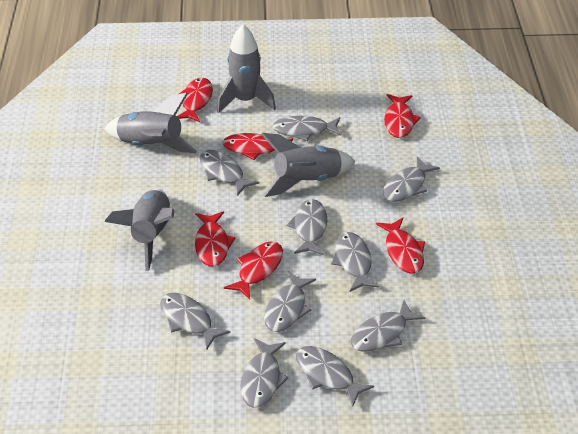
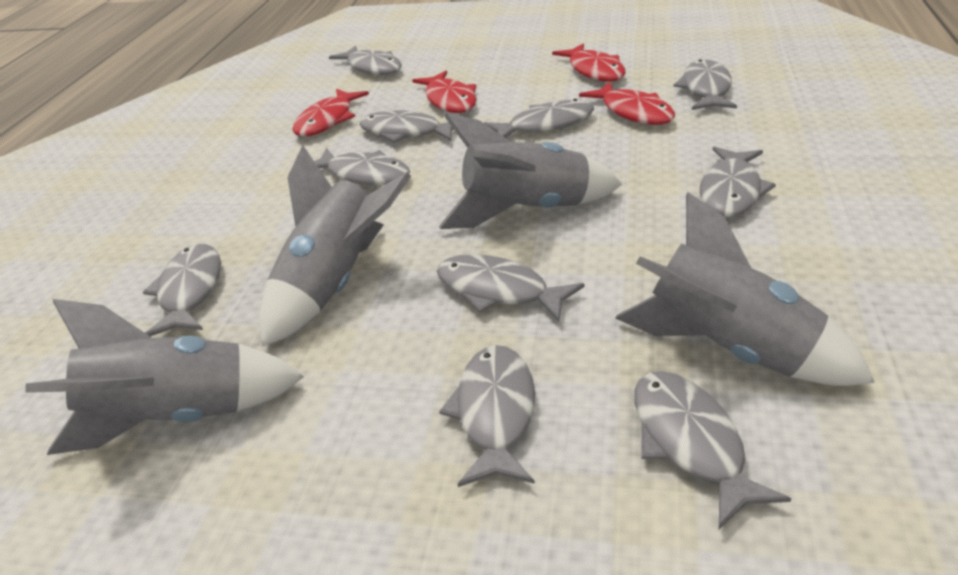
red fish: [177,78,213,122] [195,211,236,267] [223,133,293,160] [224,241,283,300] [376,218,425,274] [384,94,421,138] = 6 -> [293,89,369,137] [412,71,476,113] [552,43,626,82] [579,82,675,125] = 4

